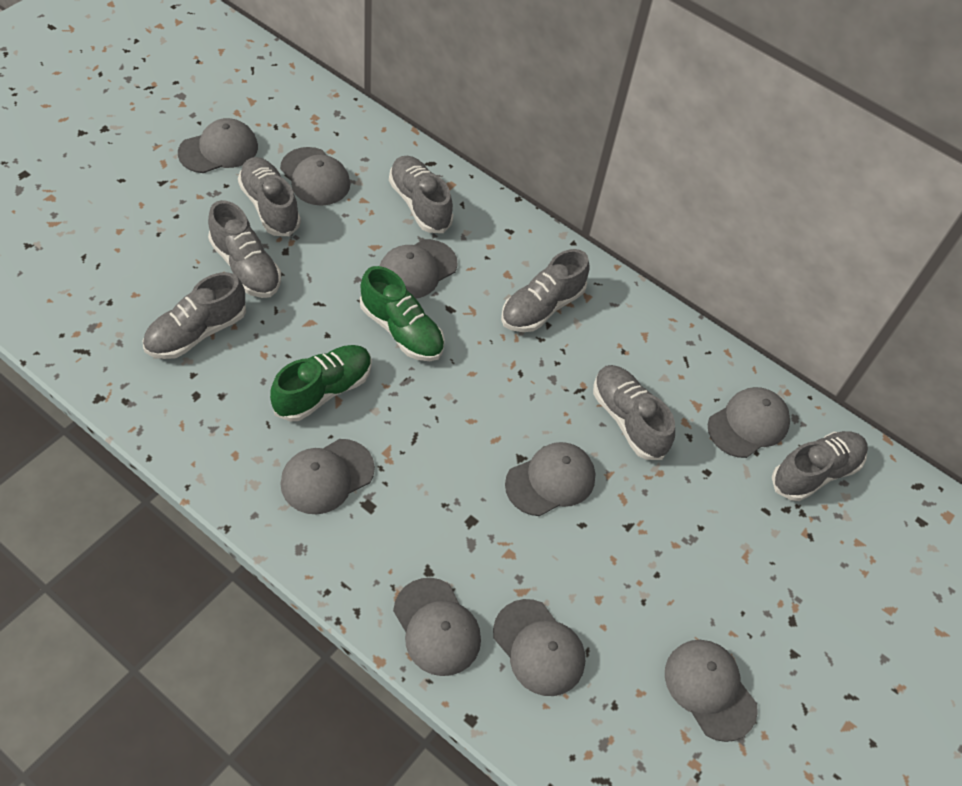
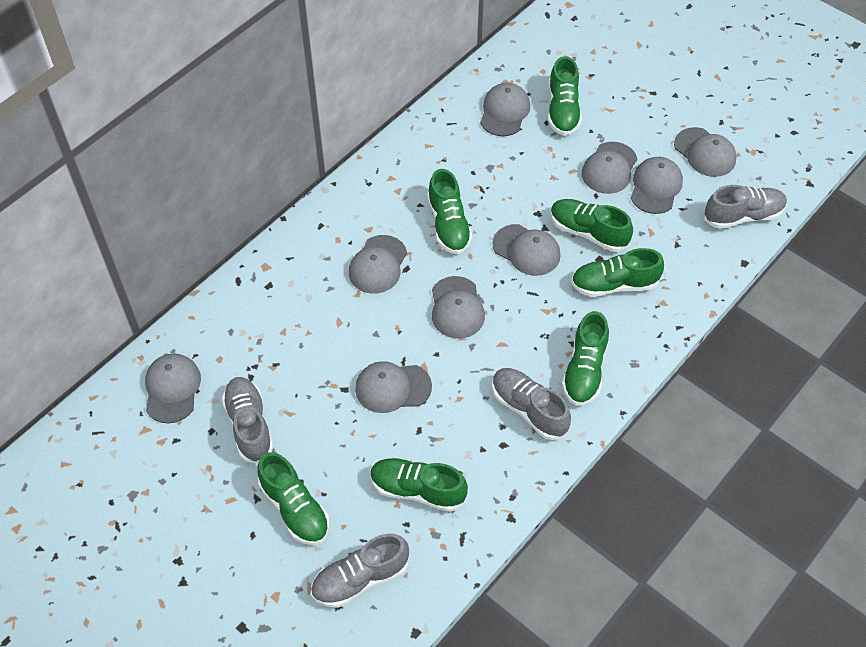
green shoe: [270,345,372,421] [360,266,445,361] = 2 -> [258,452,329,545] [370,458,468,512] [427,169,472,254] [548,56,582,136] [550,199,633,252] [562,311,609,406] [571,248,664,297] = 7
grey shoe: [143,272,246,359] [208,200,281,298] [238,157,301,236] [389,156,453,233] [501,249,590,332] [593,365,675,460] [772,431,868,501] = 7 -> [222,377,273,463] [311,533,409,608] [492,368,571,440] [704,185,787,229] = 4

